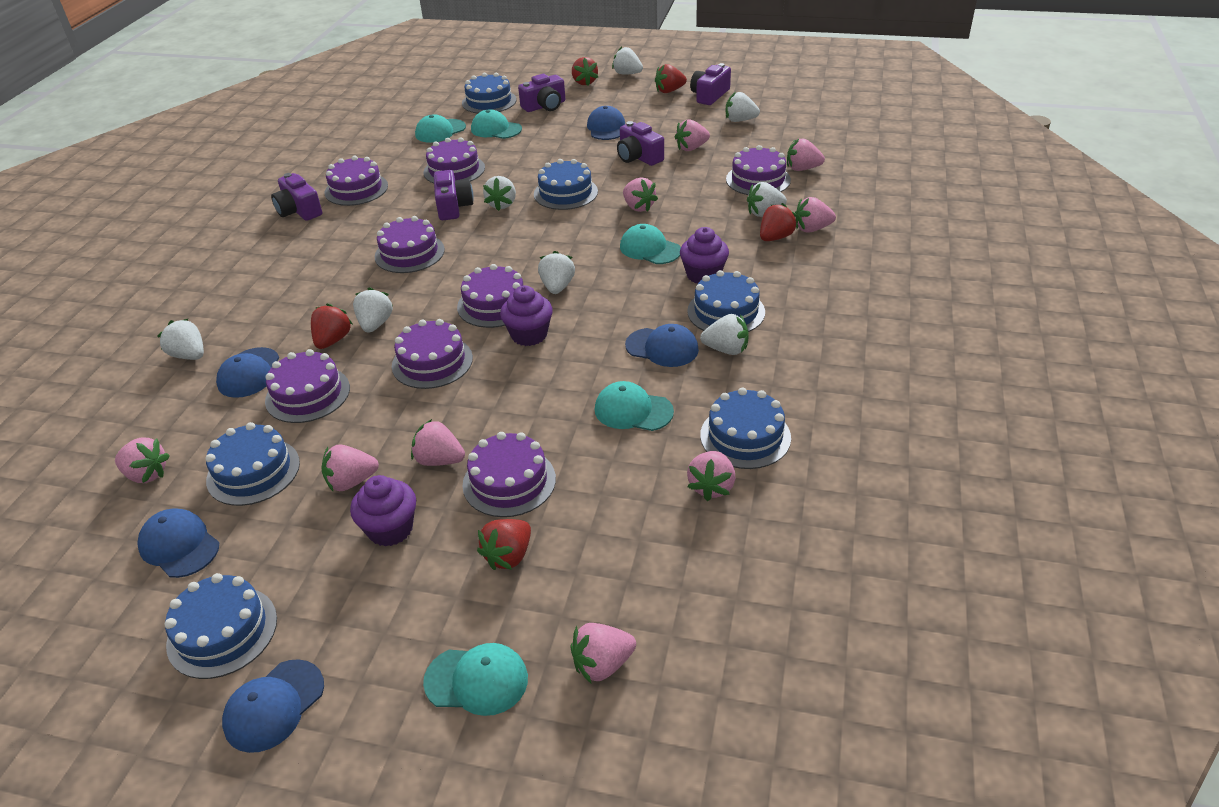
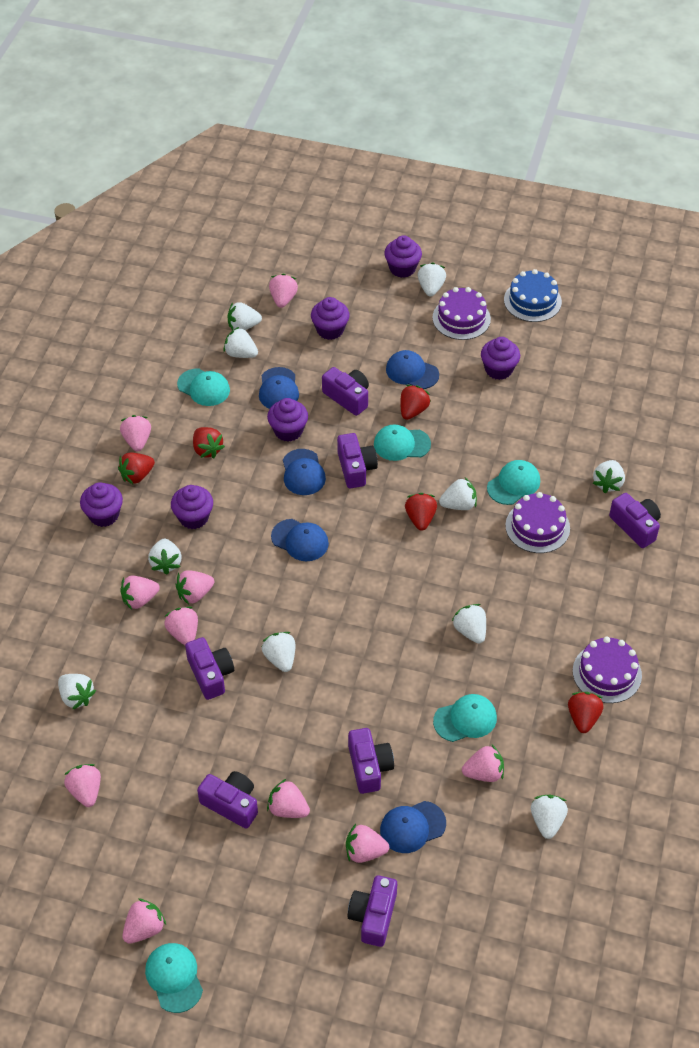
blue cake: [164,573,277,679] [205,422,300,506] [462,73,516,114] [534,159,598,210] [687,270,765,332] [700,388,791,469] = 6 -> [504,269,562,322] = 1
pink strawberry: [115,437,170,483] [322,444,379,491] [411,419,465,466] [570,623,636,684] [623,177,658,212] [675,119,710,151] [687,451,736,501] [787,138,825,171] [795,197,836,233] = 9 -> [64,764,101,807] [120,415,151,451] [120,576,160,610] [122,898,166,944] [164,607,198,645] [175,570,214,604] [267,779,310,818] [269,273,298,308] [346,824,389,863] [462,745,504,782] = 10
purple cake: [265,349,350,423] [325,156,388,206] [375,216,445,273] [392,319,473,389] [424,137,485,183] [457,264,524,328] [462,432,556,517] [726,145,791,195] = 8 -> [432,287,491,340] [505,492,570,553] [573,636,642,703] = 3
purple camera: [271,173,322,221] [434,170,474,220] [518,74,565,112] [617,121,664,166] [690,63,731,105] = 5 -> [185,637,234,700] [197,771,258,829] [322,367,369,416] [337,433,378,488] [348,728,394,794] [348,875,397,947] [609,493,661,548] = 7
purple cupcake: [350,475,416,546] [500,285,553,346] [680,227,729,284] = 3 -> [80,482,123,527] [171,485,213,529] [267,398,308,442] [311,297,350,340] [384,235,422,278] [481,337,520,380] = 6
white strawberry: [157,319,204,360] [353,288,393,333] [483,176,516,211] [538,251,575,294] [612,47,643,75] [700,314,749,355] [726,92,760,122] [747,182,787,217] = 8 -> [58,674,96,710] [148,539,182,575] [223,327,258,358] [228,302,262,330] [262,632,295,672] [418,262,446,296] [439,478,477,510] [452,604,486,644] [531,795,568,839] [593,460,625,493] = 10

